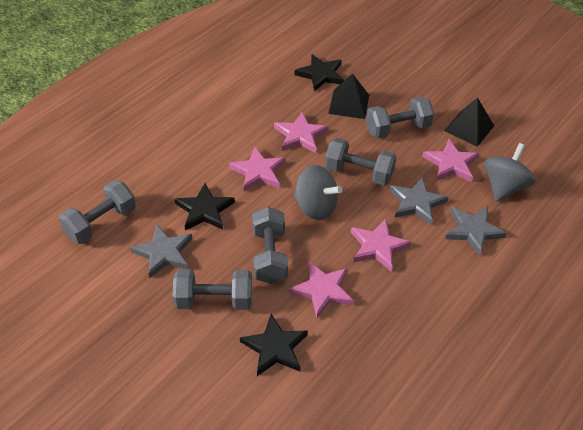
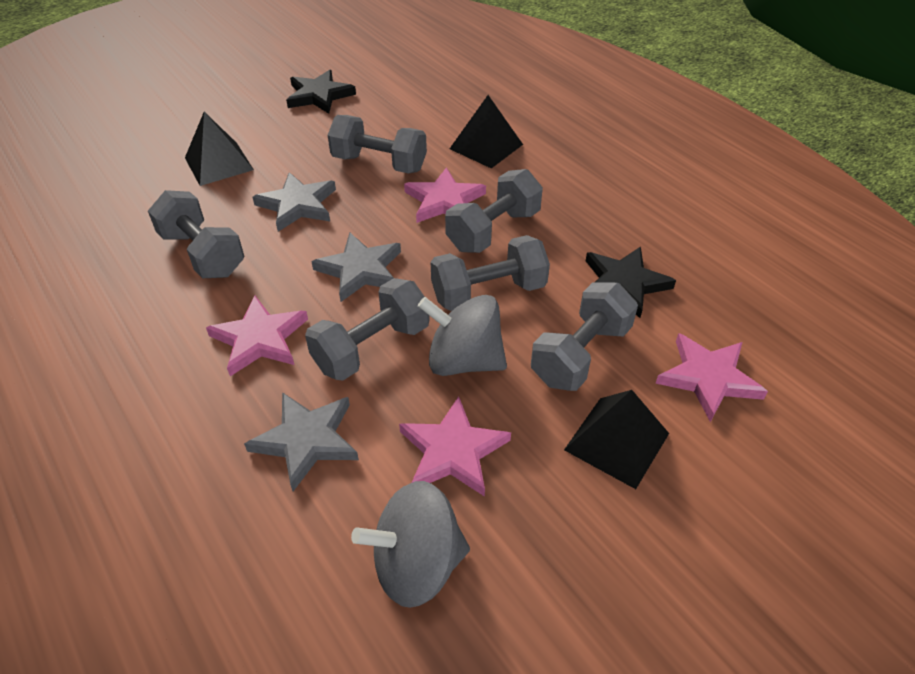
black pyramid: [328,73,369,119] [444,98,494,147] = 2 -> [185,112,254,186] [450,95,523,168] [564,390,669,489] = 3
black star: [175,183,235,231] [240,314,308,376] [295,54,344,91] = 3 -> [286,70,356,114] [586,246,676,318] = 2
grey dumbbell: [59,181,136,244] [173,269,252,310] [252,207,288,284] [325,138,397,186] [366,97,434,139] = 5 -> [148,190,245,278] [305,278,430,381] [328,115,427,174] [431,235,550,311] [445,169,543,253] [531,282,638,391] = 6
pink star: [229,147,286,191] [274,112,328,153] [289,261,354,318] [351,219,411,272] [422,139,479,182] = 5 -> [206,295,308,376] [399,396,511,497] [404,167,486,223] [655,333,768,422] = 4

